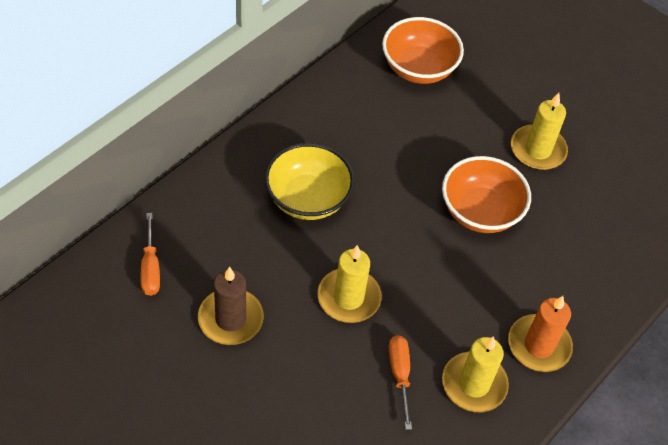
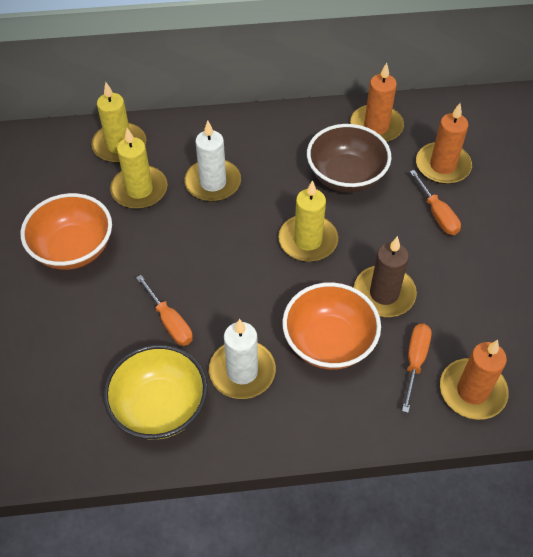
brown bowl: none = 0 -> [307,124,392,193] = 1
orange candle: [508,296,573,372] = 1 -> [350,63,404,142] [416,103,472,184] [440,340,509,420] = 3
orange screwdriver: [141,213,160,296] [389,335,412,430] = 2 -> [136,275,193,346] [402,324,432,413] [410,170,461,235] = 3
white candle: none = 0 -> [184,121,241,202] [209,319,276,399] = 2

